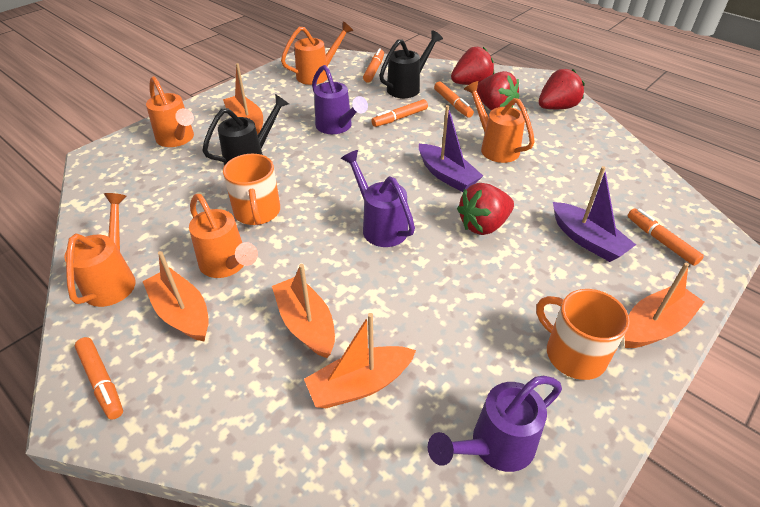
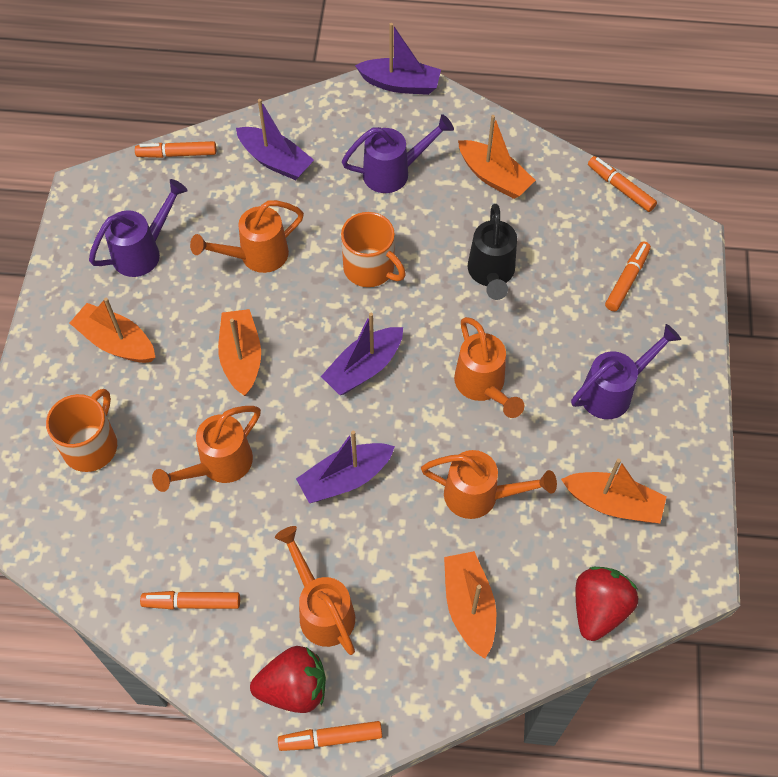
black watering can: [202,94,289,166] [379,30,443,98] = 2 -> [468,204,517,300] = 1
purple boat: [419,105,483,192] [553,166,636,262] = 2 -> [236,99,314,180] [296,430,395,503] [321,313,403,395] [355,23,441,95] = 4
red strawberry: [451,47,494,85] [457,183,514,235] [477,71,519,110] [538,69,585,109] = 4 -> [250,646,326,713] [576,567,638,641] = 2

